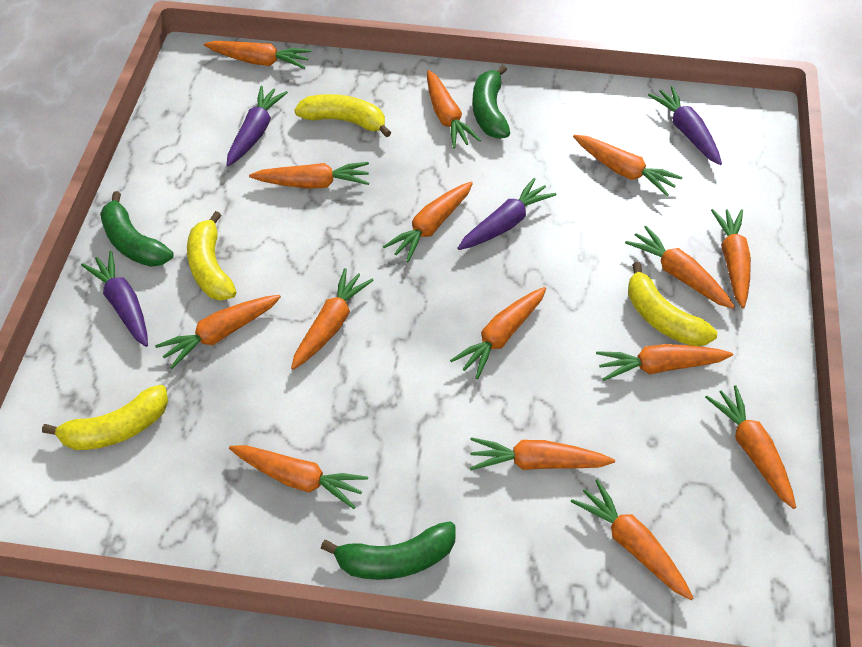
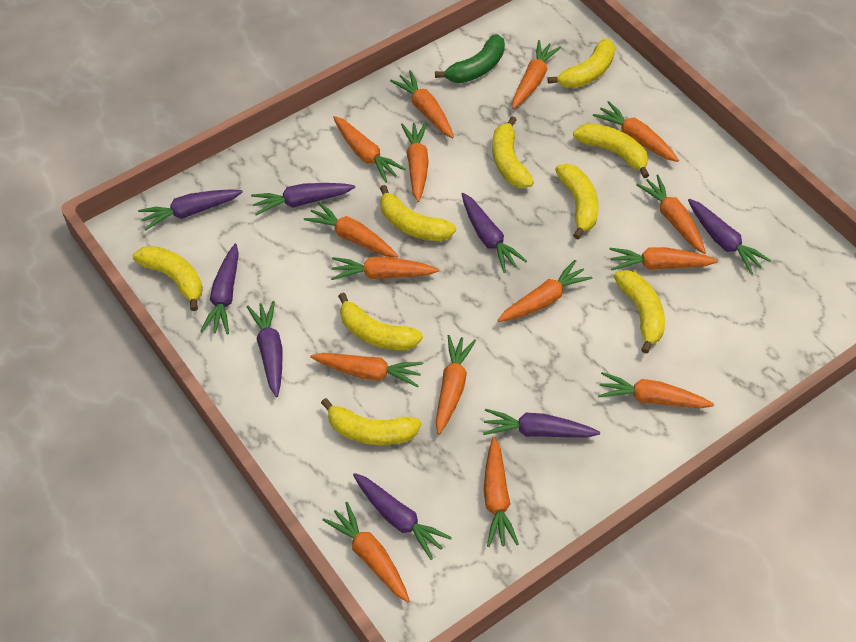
green banana: [100,191,174,267] [321,521,455,580] [472,65,510,139] = 3 -> [435,34,505,83] = 1
purple carrot: [81,251,148,347] [227,86,288,166] [458,178,557,250] [648,86,722,165] = 4 -> [138,189,243,231] [200,244,239,335] [247,301,282,397] [251,183,355,216] [353,473,452,560] [462,193,527,273] [483,409,600,438] [688,199,771,275] = 8
yellow banana: [42,385,168,450] [187,211,236,301] [294,94,391,138] [628,262,717,346] = 4 -> [133,246,203,311] [321,398,421,445] [338,292,423,350] [380,185,456,241] [492,116,534,188] [548,38,615,88] [555,164,598,239] [573,123,649,178] [614,270,665,354] = 9

